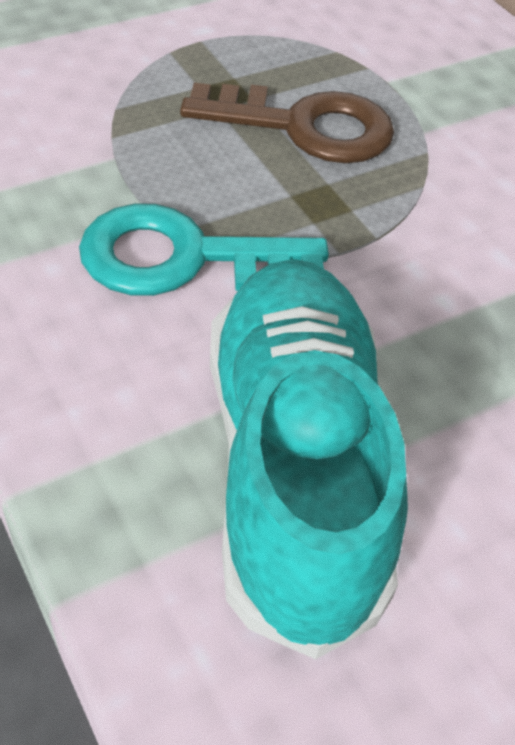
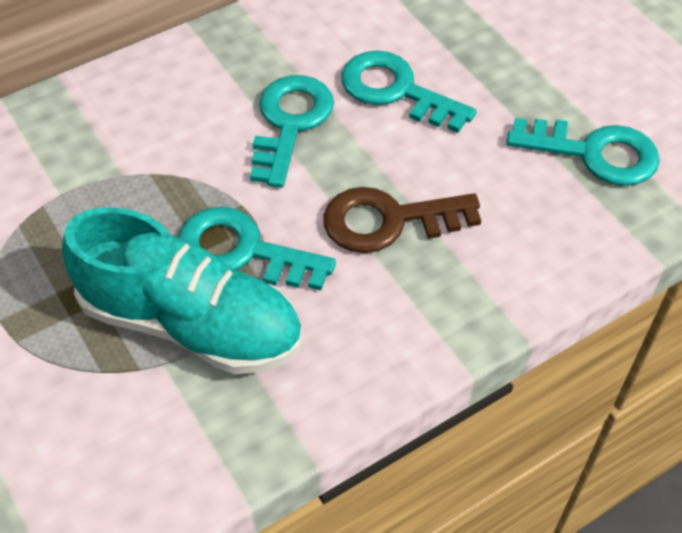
turquoise key: [79,203,329,296] = 1 -> [179,207,336,290] [250,75,334,188] [341,51,477,133] [506,118,660,186] = 4

